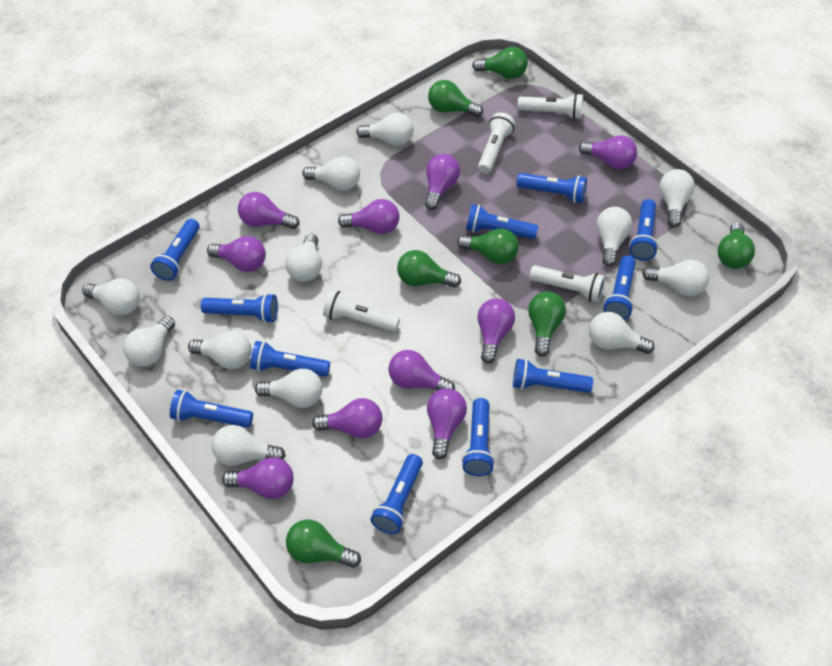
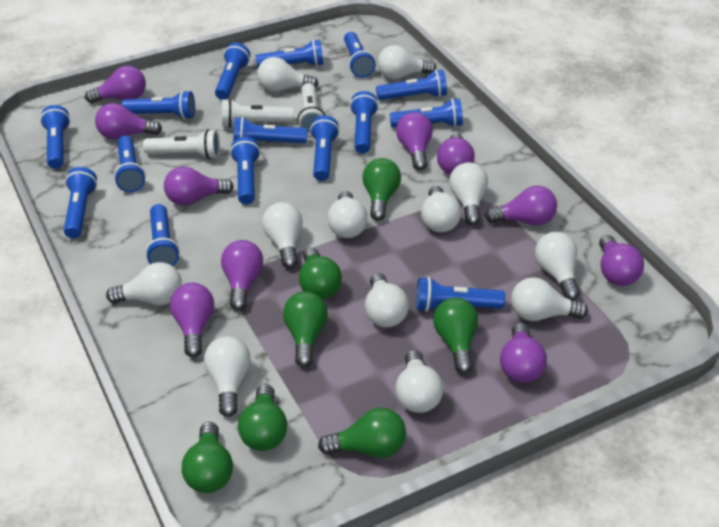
blue flashlight: [150,219,200,281] [170,390,253,428] [201,293,278,323] [250,341,330,377] [370,454,423,534] [462,398,495,476] [466,204,538,239] [513,359,593,393] [516,173,587,203] [603,255,636,320] [629,199,658,261] = 11 -> [40,105,70,169] [64,167,97,238] [114,136,146,192] [121,90,195,119] [145,204,180,266] [215,43,250,100] [230,137,260,204] [233,117,307,143] [256,40,324,68] [310,115,339,181] [344,32,376,78] [350,91,379,154] [376,70,447,100] [390,98,463,128] [416,277,505,312] = 15
white flashlight: [323,290,400,332] [478,112,515,174] [518,93,583,120] [530,265,605,302] = 4 -> [143,129,220,159] [222,99,294,128] [297,83,326,135] = 3

